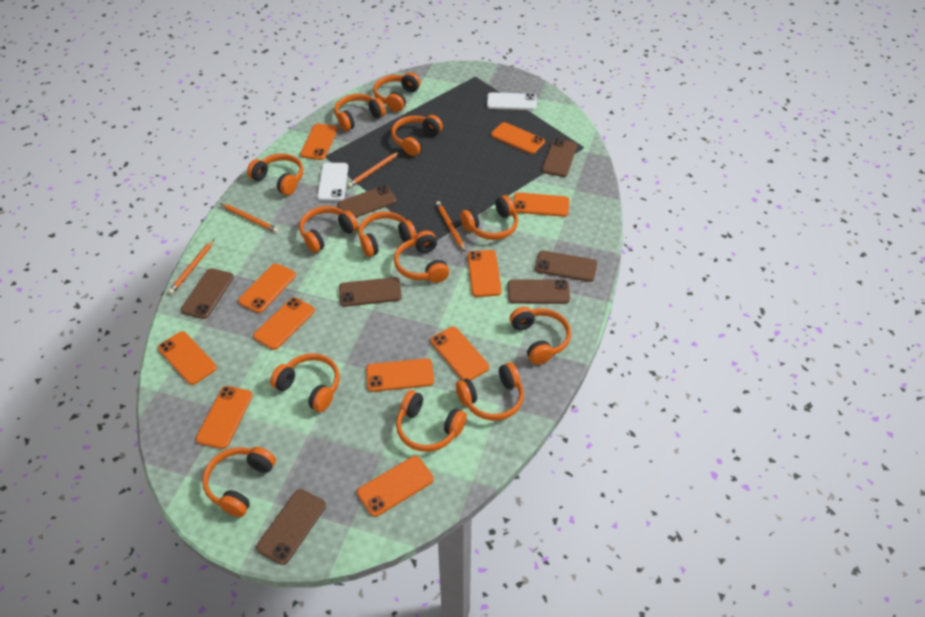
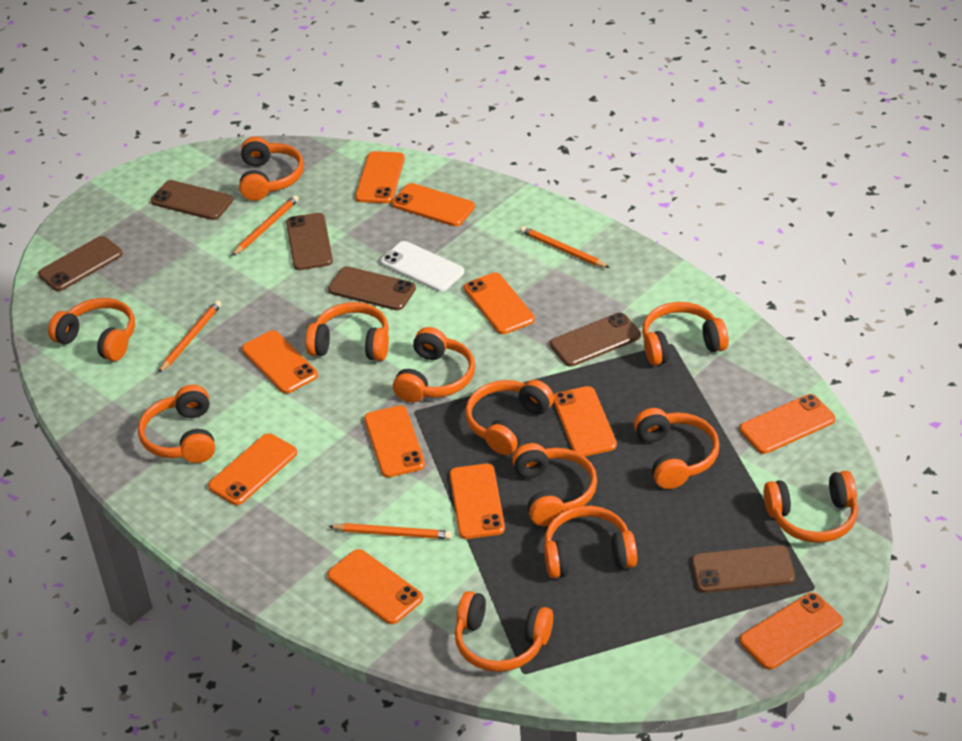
brown phone: [181,268,234,319] [256,489,326,565] [337,186,397,218] [339,277,402,307] [508,279,570,304] [535,250,597,282] [542,139,577,177] = 7 -> [38,236,123,291] [151,180,233,220] [286,213,333,270] [328,266,416,310] [550,312,641,367] [692,545,795,593] = 6
orange headphones: [202,447,276,517] [247,153,303,195] [270,353,340,412] [299,206,358,253] [334,94,386,131] [358,211,416,257] [373,72,421,112] [391,115,443,156] [394,230,449,283] [396,390,467,452] [456,362,524,421] [460,195,518,240] [510,307,571,365] = 13 -> [48,298,135,361] [138,385,215,463] [239,137,304,201] [306,302,389,361] [393,327,475,402] [455,591,553,672] [465,380,554,455] [512,443,597,526] [544,506,637,578] [634,408,720,489] [642,302,729,366] [764,471,858,543] = 12
white phone: [317,163,348,201] [487,92,537,110] = 2 -> [381,241,464,292] = 1

